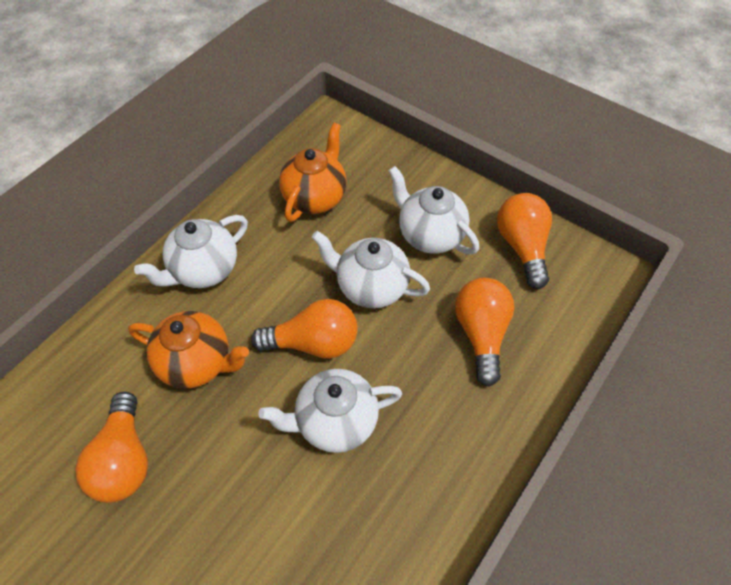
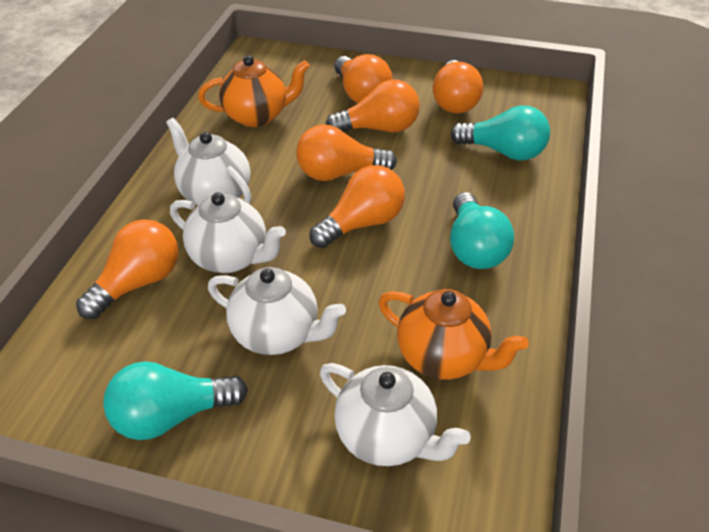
orange light bulb: [75,392,148,503] [251,299,358,359] [455,278,515,386] [497,193,552,289] = 4 -> [76,219,179,319] [296,124,397,181] [309,165,405,248] [326,80,420,133] [334,54,393,103] [433,60,483,113] = 6
turquoise light bulb: none = 0 -> [103,361,248,440] [450,106,550,161] [450,192,514,269] = 3

